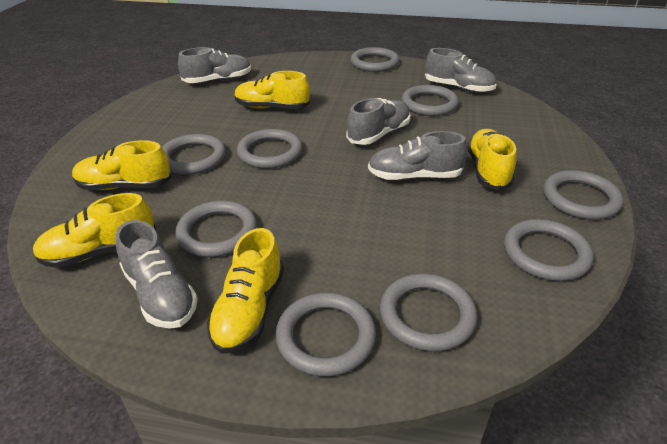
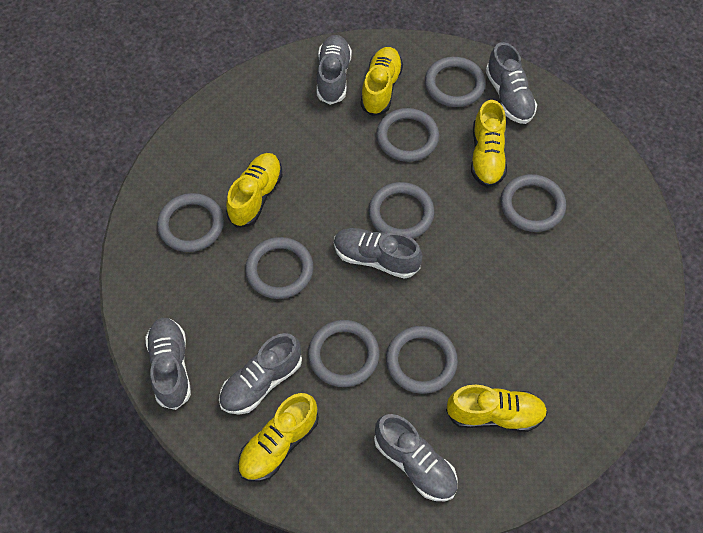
grey ring: [162,134,226,175] [175,201,257,257] [237,129,303,169] [275,293,376,377] [350,47,399,72] [380,274,477,351] [401,85,459,116] [504,219,594,281] [543,170,623,220] = 9 -> [157,193,224,252] [245,237,313,299] [308,320,379,387] [369,182,434,239] [376,108,439,162] [386,326,458,394] [425,57,486,107] [501,174,566,232] = 8
grey shoe: [116,220,198,329] [178,47,251,83] [346,98,411,145] [368,131,467,180] [425,48,497,93] = 5 -> [145,318,191,410] [219,333,302,415] [317,35,352,105] [334,228,422,279] [374,414,457,501] [486,42,537,124] = 6

